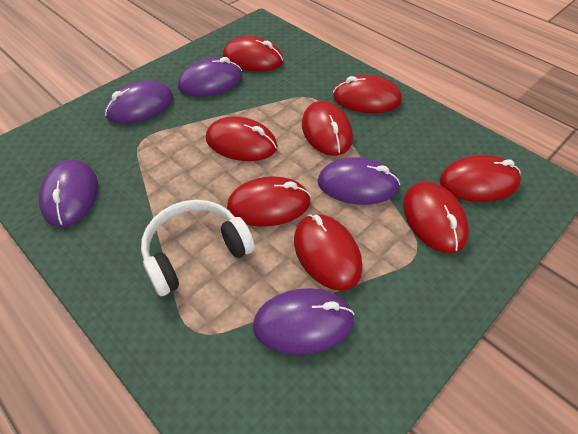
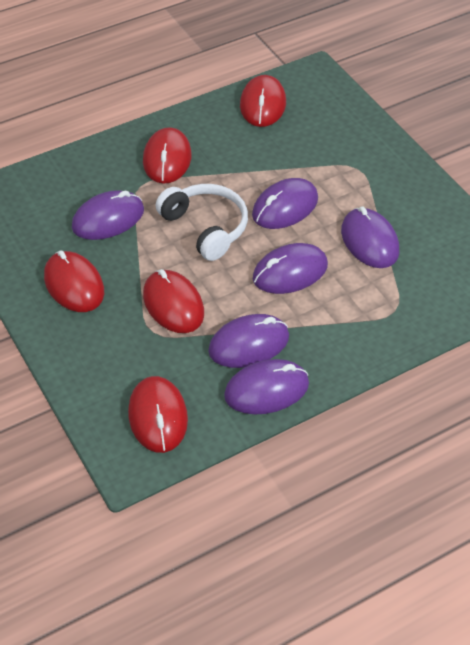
purple mouse: [39,159,98,227] [105,80,173,124] [178,57,243,97] [253,288,354,355] [318,157,400,205] = 5 -> [72,190,144,240] [208,314,289,368] [224,359,309,414] [252,178,318,229] [253,243,328,294] [341,207,399,268] = 6
red mouse: [206,116,277,161] [223,36,283,71] [227,176,311,227] [294,214,362,291] [302,101,353,156] [333,75,402,113] [403,182,469,253] [440,155,521,202] = 8 -> [44,250,104,312] [128,376,188,453] [143,127,192,184] [143,269,204,333] [240,75,286,127] = 5

